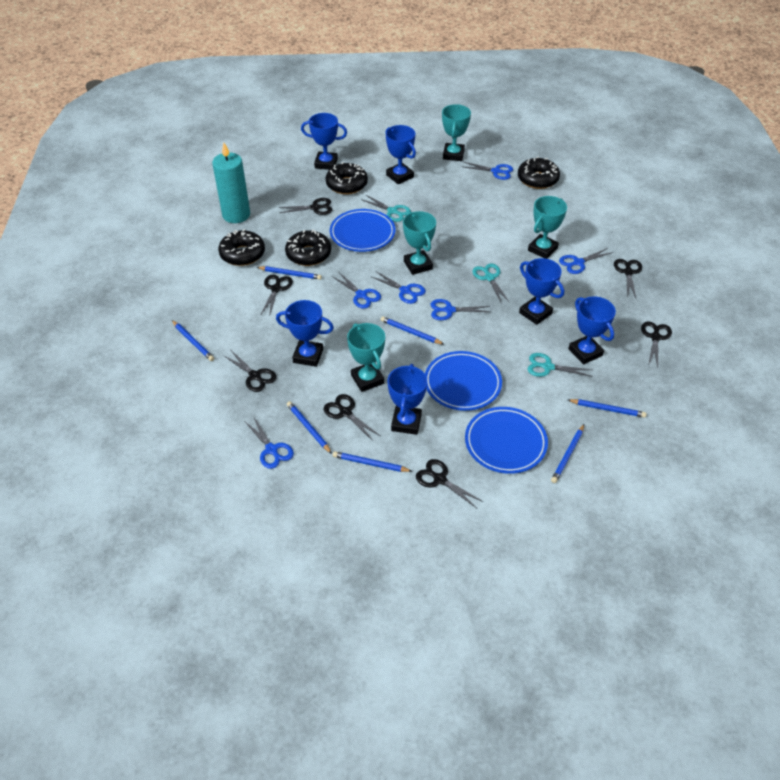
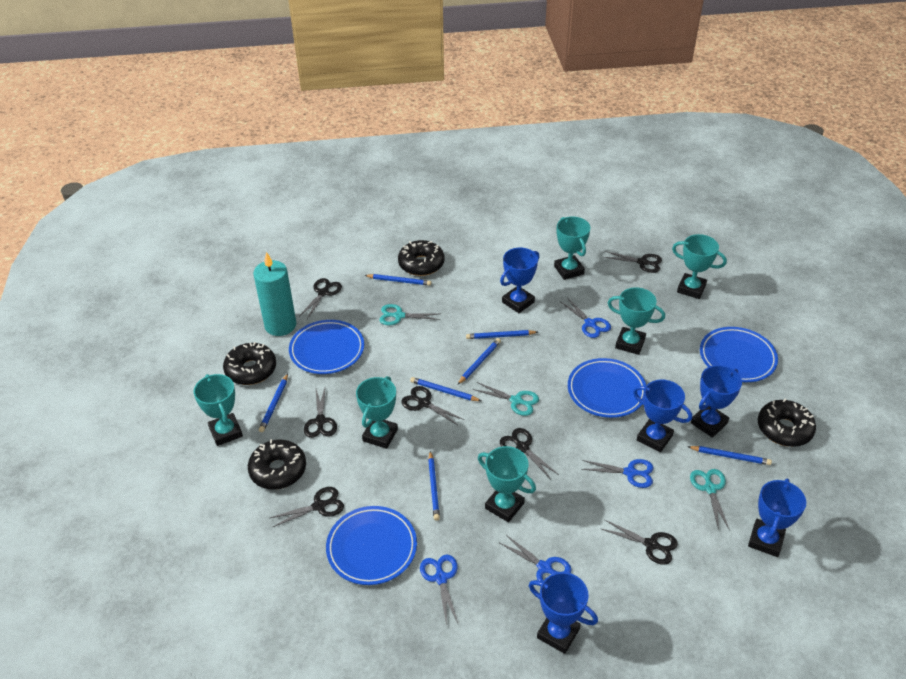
blue plate: [330,209,395,252] [425,351,502,411] [465,407,548,474] = 3 -> [289,320,364,374] [326,506,417,585] [568,358,646,418] [700,327,778,382] = 4
blue scissors: [245,416,294,469] [332,272,381,309] [372,271,426,304] [431,299,491,320] [464,162,513,180] [559,248,613,274] = 6 -> [420,554,459,626] [500,535,572,582] [561,298,611,338] [581,459,653,488] = 4
blue trophy: [276,300,334,367] [301,113,347,170] [385,125,416,184] [387,364,427,435] [519,258,564,325] [568,297,616,364] = 6 -> [500,248,539,313] [529,572,598,654] [633,379,692,452] [691,365,742,438] [748,479,806,557] = 5
turquoise trophy: [347,323,385,392] [403,211,436,275] [442,104,471,161] [528,196,567,259] = 4 -> [193,374,243,446] [356,376,398,449] [478,446,536,522] [554,216,591,280] [608,287,665,355] [672,234,727,299] = 6

